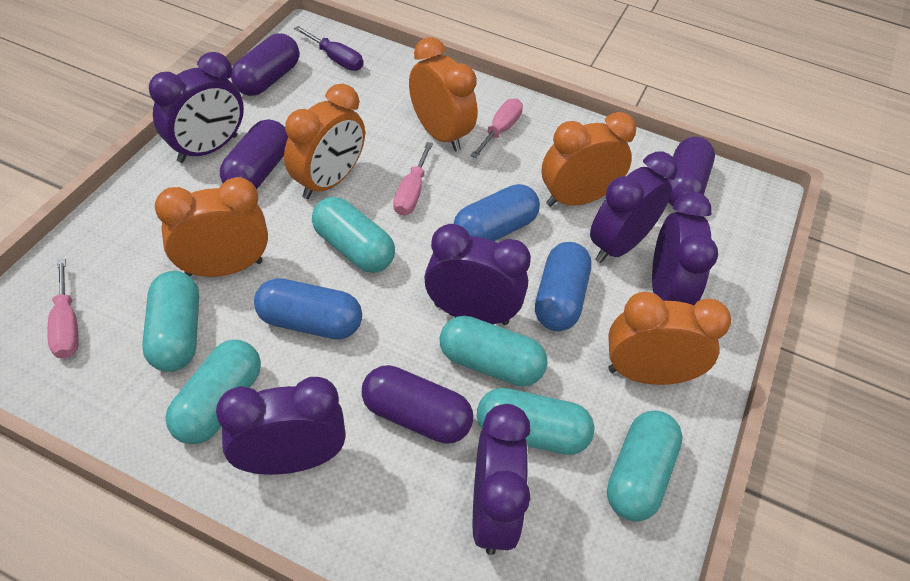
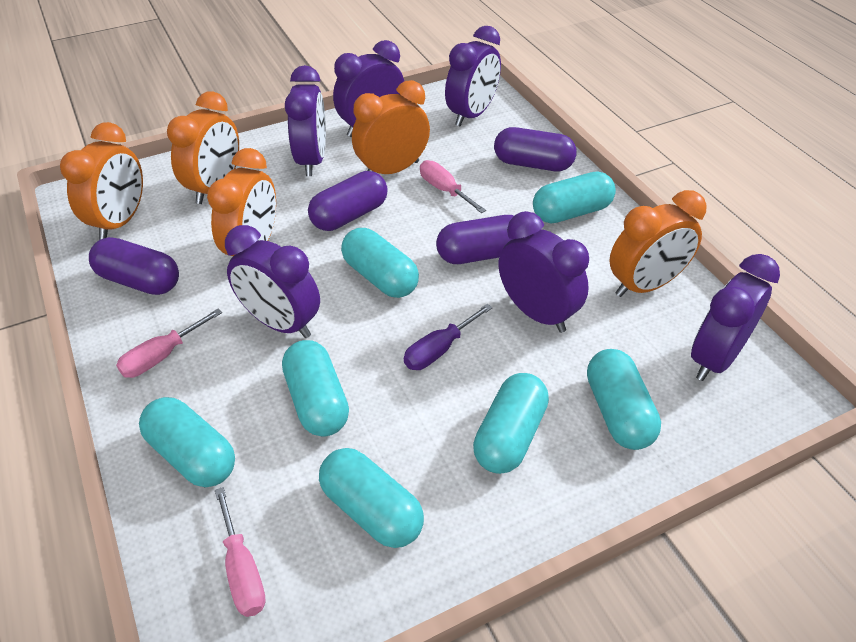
blue capsule: [254,278,362,339] [454,184,540,241] [535,242,591,331] = 3 -> none = 0
turquoise capsule: [142,271,199,372] [165,340,261,444] [312,197,395,273] [439,316,548,386] [477,388,595,455] [607,411,683,522] = 6 -> [139,397,235,487] [282,340,349,436] [319,448,424,548] [341,228,419,298] [473,373,549,474] [533,171,616,223] [587,349,661,450] = 7

